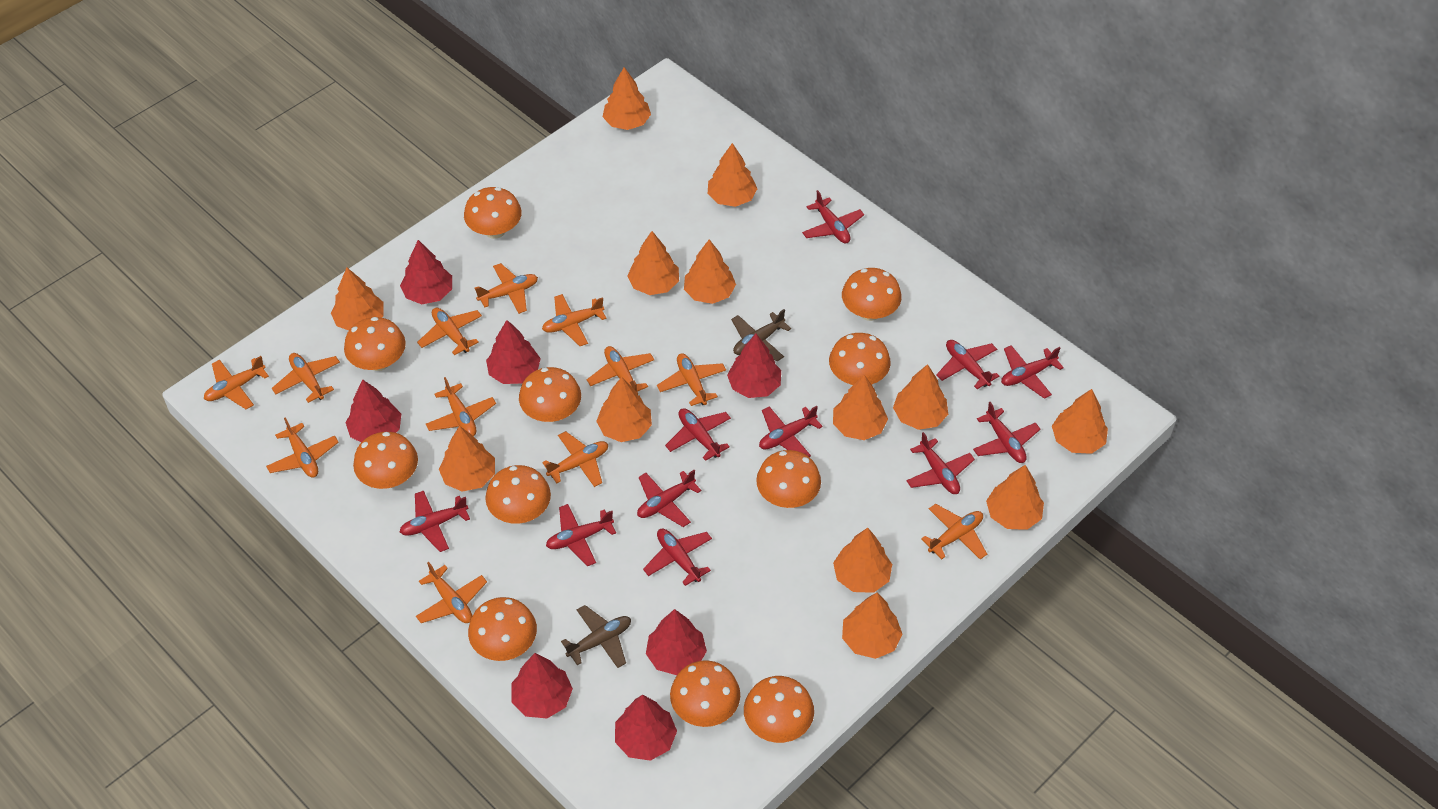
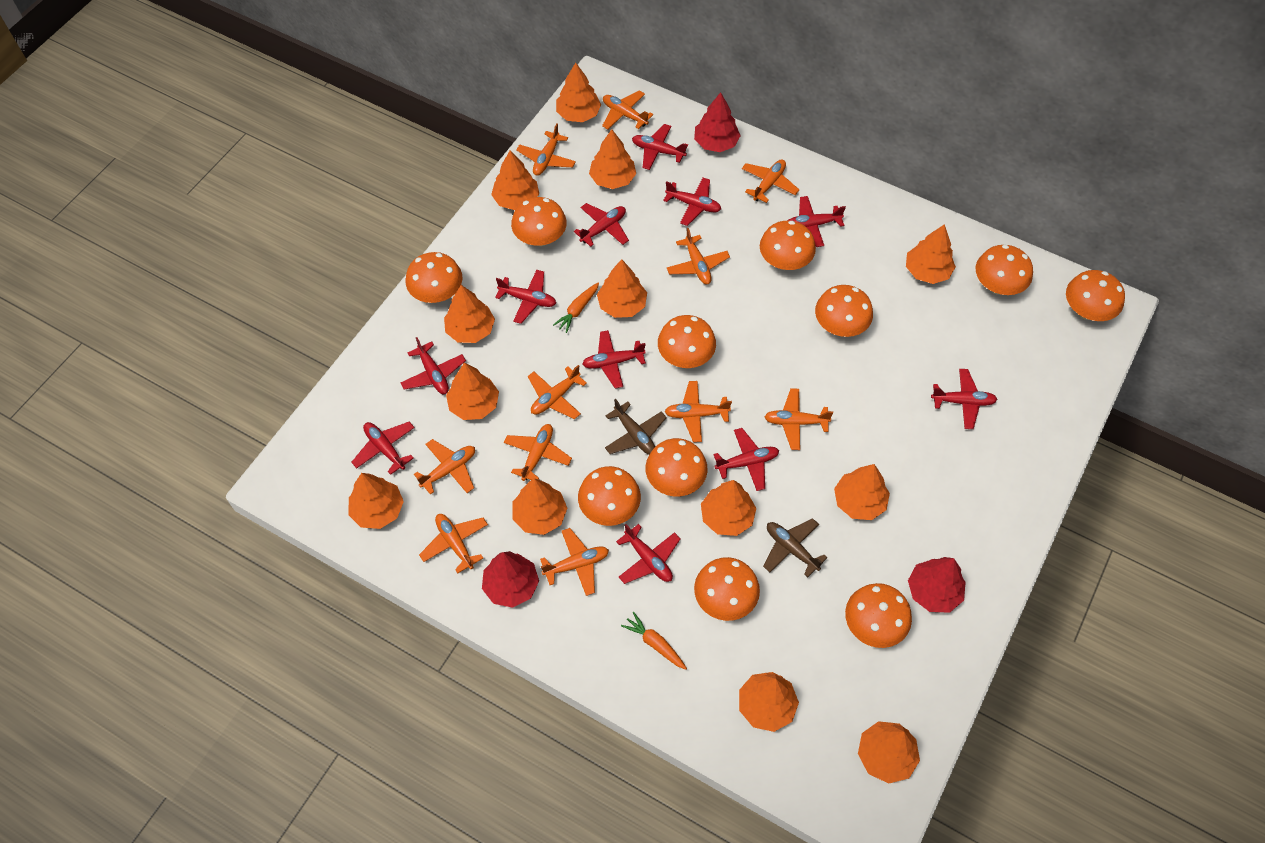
orange carrot: none = 0 -> [553,282,599,333] [621,612,687,670] = 2
orange plane: [204,356,269,409] [266,417,339,478] [272,353,340,403] [416,562,487,623] [417,308,482,355] [426,377,496,436] [474,263,538,314] [542,294,606,346] [542,431,608,487] [587,346,655,395] [657,353,726,406] [921,504,987,560] = 12 -> [414,439,475,495] [419,514,488,573] [504,424,572,481] [516,123,576,176] [528,365,587,419] [540,528,609,596] [602,90,653,129] [665,381,732,442] [667,228,730,284] [742,159,799,203] [765,388,833,450] = 11
red tree: [345,380,401,442] [400,240,452,304] [486,320,541,384] [511,653,573,718] [615,695,677,761] [646,609,707,675] [727,334,781,398] = 7 -> [482,551,539,608] [694,92,741,152] [908,557,966,613] = 3

